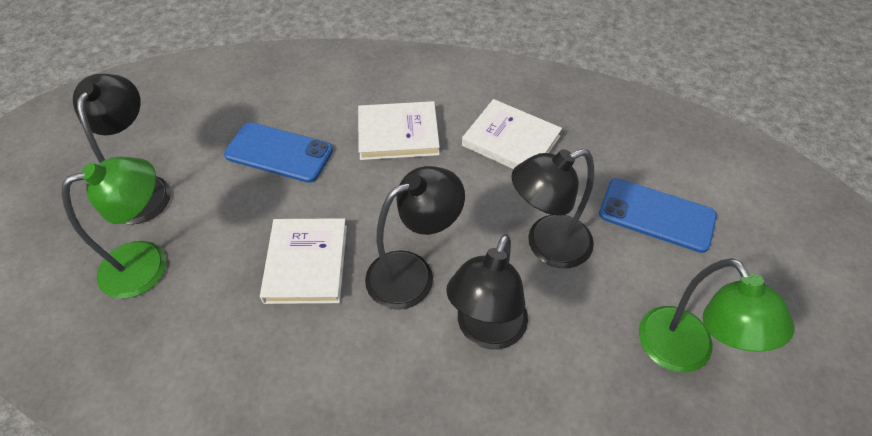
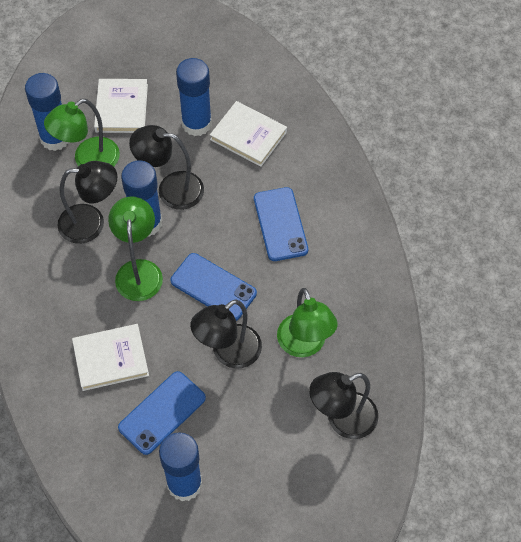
blue glue stick: none = 0 -> [25,73,69,151] [121,160,162,237] [159,433,202,502] [176,58,212,136] = 4
blue phone: [224,122,333,183] [599,178,717,253] = 2 -> [118,371,206,455] [171,253,257,321] [254,187,308,261] = 3
green lamp: [62,157,166,299] [639,258,795,372] = 2 -> [44,99,120,167] [108,196,163,301] [277,288,338,357] = 3

